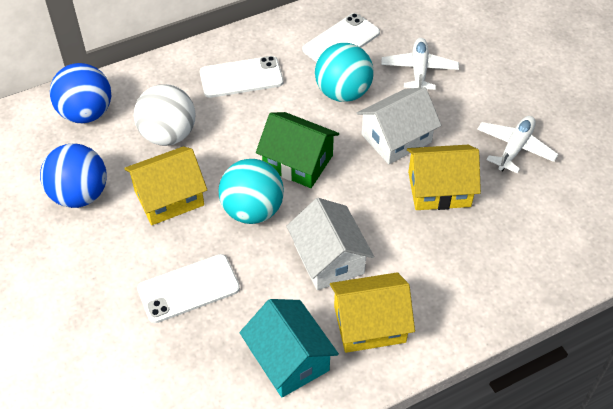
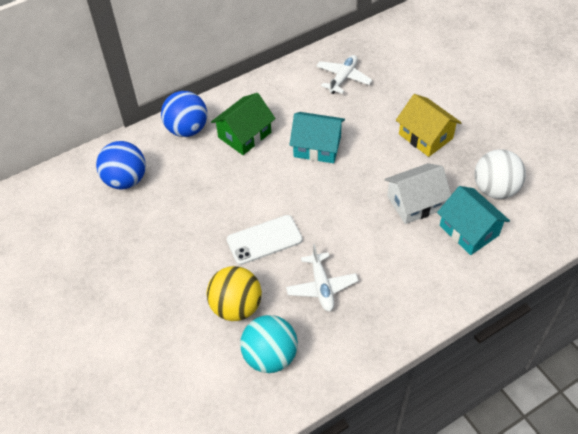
turquoise ball: [219,159,284,224] [315,43,374,102] = 2 -> [240,315,298,373] = 1
turquoise house: [240,299,339,398] = 1 -> [290,112,345,163] [437,186,510,255] = 2
white house: [286,198,374,290] [357,87,441,164] = 2 -> [384,163,451,224] = 1
white phone: [137,254,240,323] [200,56,283,98] [302,13,380,62] = 3 -> [227,215,303,265] = 1
yellow ball: none = 0 -> [207,266,262,321] = 1
yellow house: [124,146,207,225] [330,272,415,353] [407,145,481,210] = 3 -> [396,94,462,157] = 1

